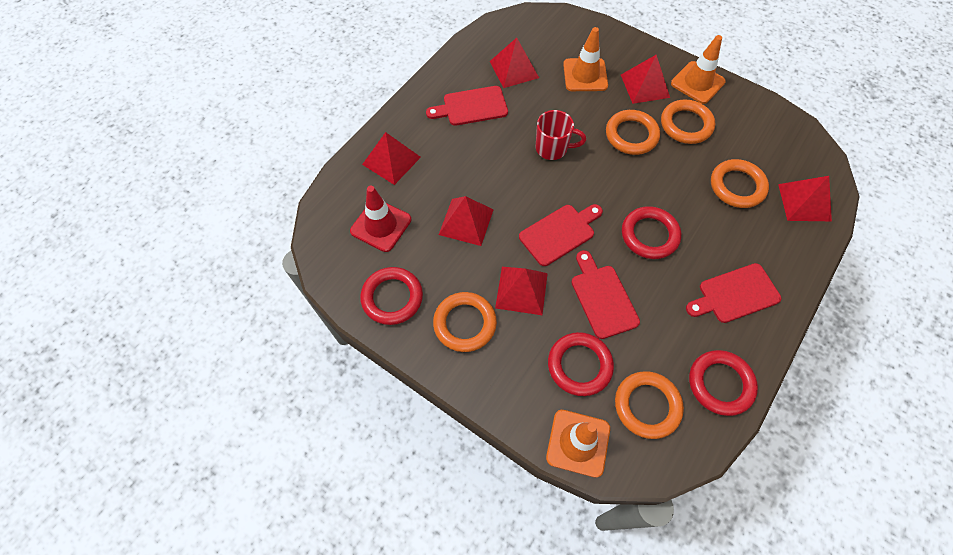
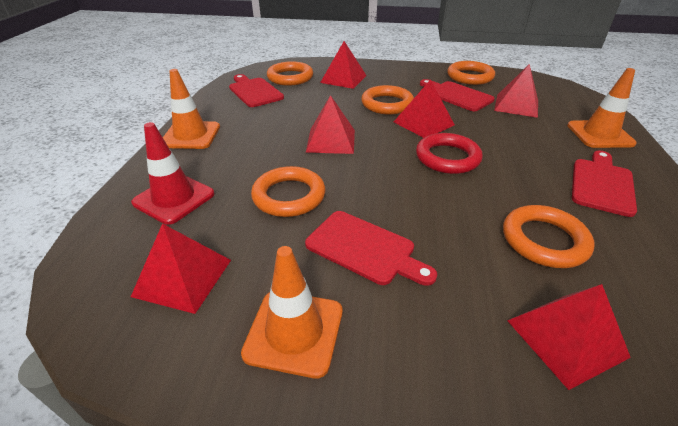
red mug: [536,110,586,160] = 1 -> none = 0
red ring: [360,267,423,325] [548,332,614,396] [622,206,681,259] [689,350,758,416] = 4 -> [416,133,483,174] = 1

